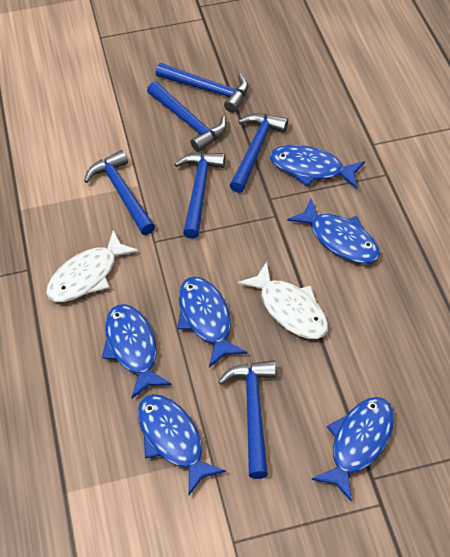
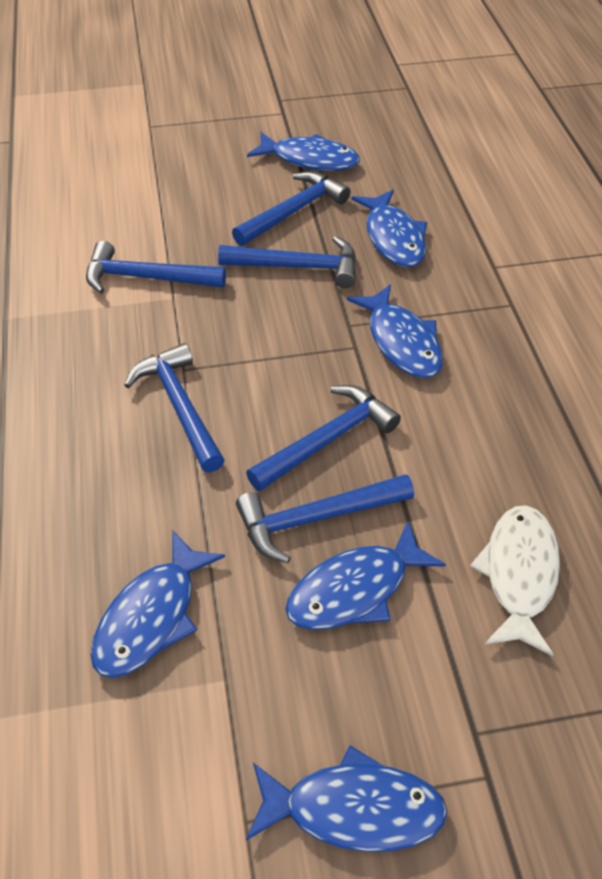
white fish: [46,230,139,302] [238,262,328,339] = 2 -> [470,505,560,656] = 1

